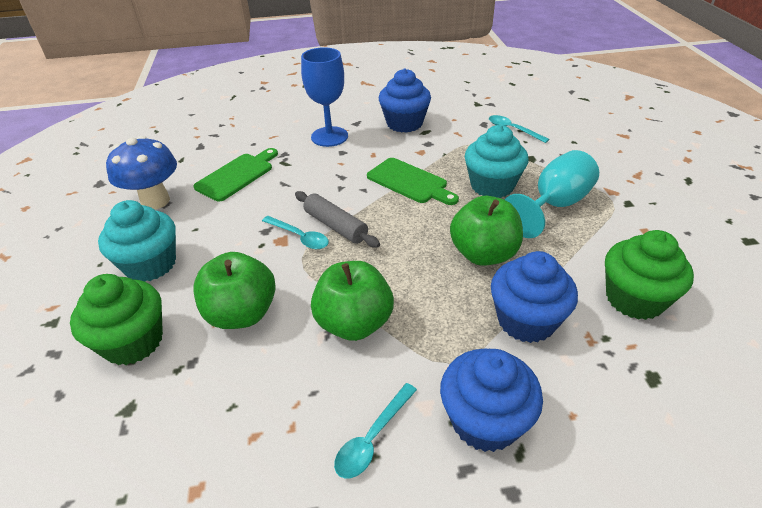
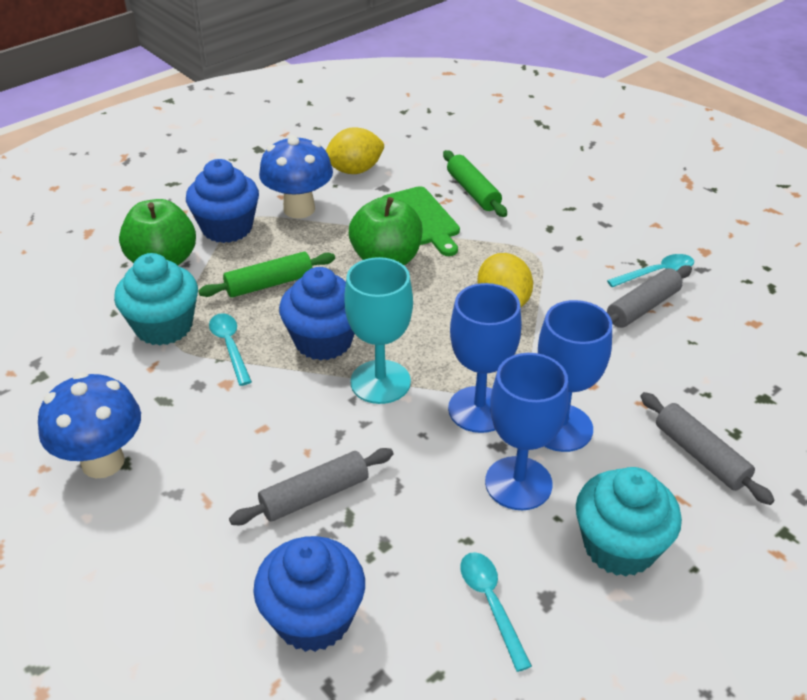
blue goblet: [301,47,348,147] = 1 -> [448,283,522,433] [485,353,568,510] [538,300,612,452] = 3
blue mushroom: [106,136,177,210] = 1 -> [38,372,141,478] [259,135,333,219] = 2
green apple: [193,252,276,329] [311,261,394,341] [450,196,523,266] = 3 -> [119,199,196,265] [349,197,422,265] = 2
green cupcake: [70,274,163,365] [605,230,694,320] = 2 -> none = 0
green cutting board: [193,148,278,201] [367,158,459,205] = 2 -> [383,186,460,256] = 1
green rolling pin: none = 0 -> [198,252,335,298] [443,150,507,217] = 2
grey rolling pin: [295,191,380,248] = 1 -> [229,448,393,525] [607,265,692,328] [640,392,775,505] = 3
yellow lemon: none = 0 -> [326,127,384,174] [478,253,533,307] = 2

